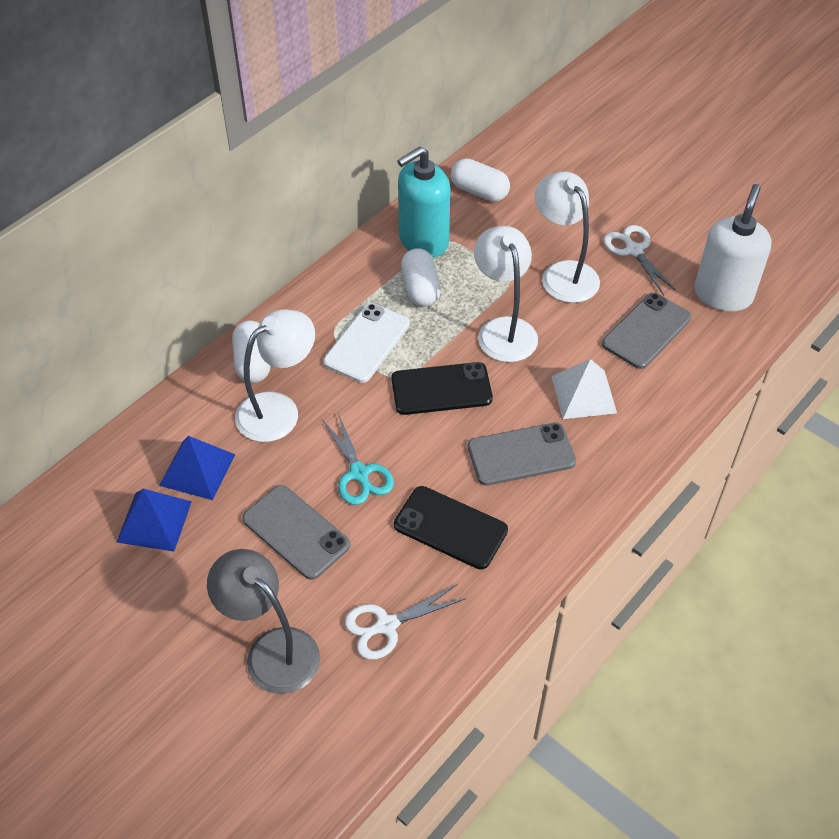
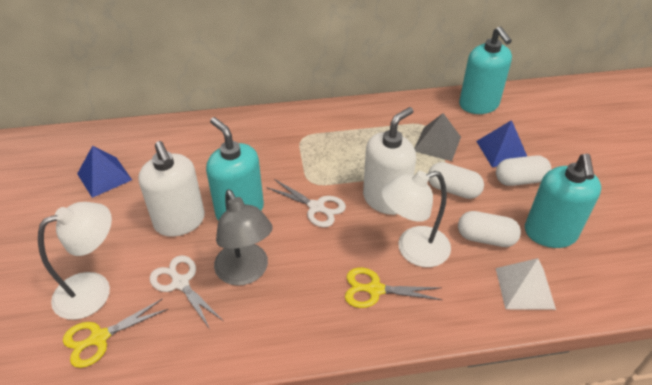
black phone: [391,362,493,415] [394,486,508,570] = 2 -> none = 0
grey phone: [243,485,350,580] [468,422,576,486] [602,293,692,369] = 3 -> none = 0
grey pyramid: none = 0 -> [414,113,461,161] = 1
turquoise scissors: [322,413,394,505] = 1 -> none = 0
turquoise soap dispenser: [397,146,451,258] = 1 -> [206,117,264,221] [459,26,512,114] [525,154,601,248] = 3
white lamp: [235,309,315,442] [474,226,538,362] [535,172,600,303] = 3 -> [38,202,112,320] [381,171,451,267] = 2
white phone: [323,303,410,383] = 1 -> none = 0
white soap dispenser: [694,184,772,312] = 1 -> [138,141,205,237] [363,107,416,215] = 2
yellow scissors: none = 0 -> [63,298,168,368] [345,268,442,308] = 2

